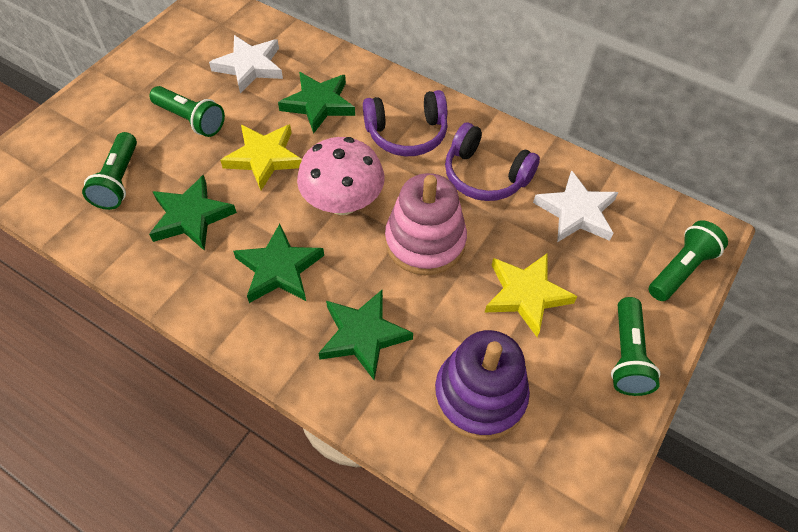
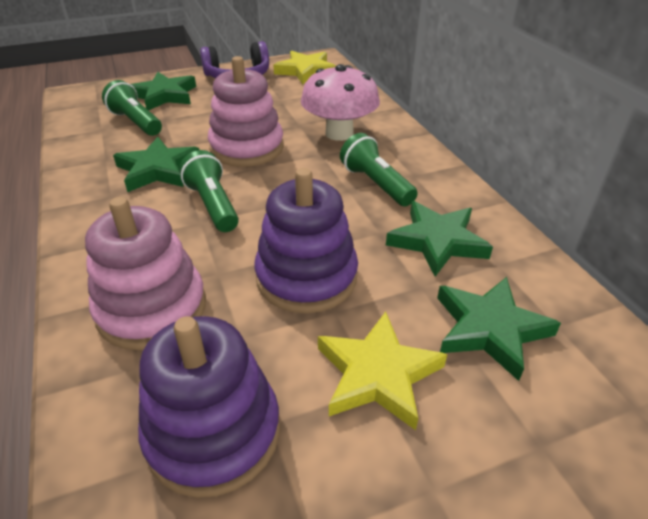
green flashlight: [82,132,137,210] [150,86,225,137] [611,297,660,396] [649,220,728,301] = 4 -> [102,80,162,136] [179,150,239,232] [340,133,418,207] = 3
pink stacking toy: [385,173,467,275] = 1 -> [85,197,206,350] [208,56,284,167] = 2
purple headphones: [363,90,448,156] [445,123,540,201] = 2 -> [200,41,269,78] = 1
purple stacking toy: [434,330,530,440] = 1 -> [138,316,280,498] [254,168,358,313] = 2
white star: [209,35,283,93] [533,170,618,242] = 2 -> none = 0

